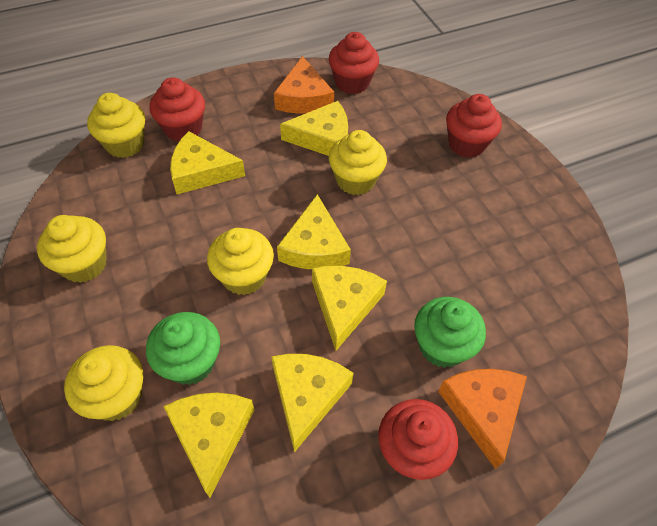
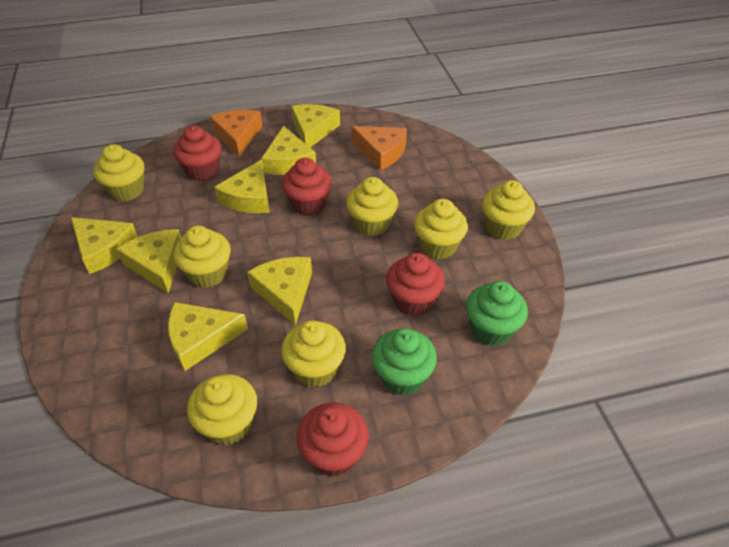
yellow cheese: [163,393,254,498] [170,131,245,194] [271,354,354,452] [277,194,351,269] [280,101,348,156] [312,266,387,351] = 6 -> [71,217,138,274] [117,229,181,293] [168,302,248,371] [214,159,270,213] [247,257,312,325] [261,126,316,175] [291,104,340,147] = 7
yellow cupcake: [37,215,107,283] [64,345,143,421] [87,93,145,158] [207,228,274,295] [329,130,387,195] = 5 -> [93,144,144,201] [174,226,231,288] [187,374,257,445] [281,320,346,387] [346,177,398,236] [414,199,468,259] [482,180,535,240] = 7

